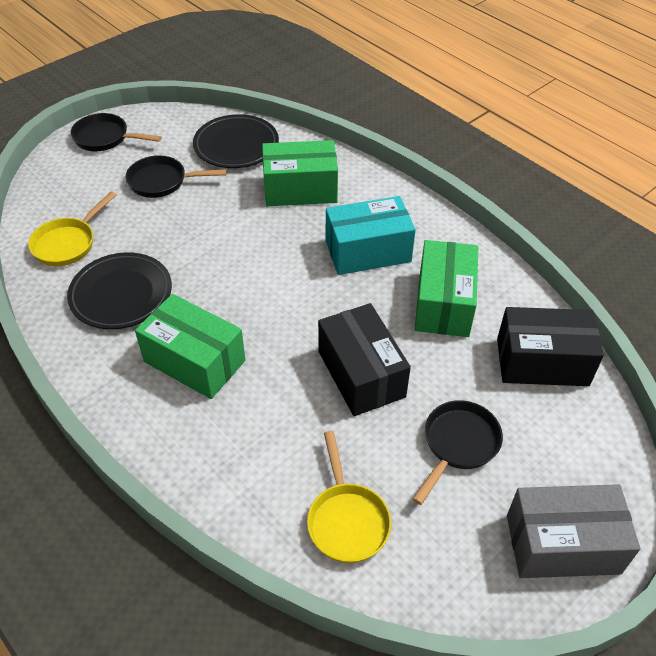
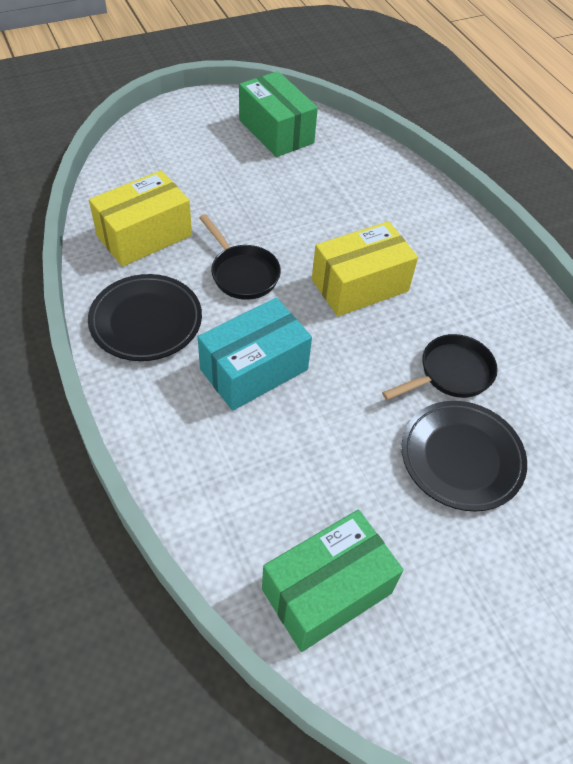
black box: [318,303,411,416] [497,307,604,386] = 2 -> none = 0
black pan: [70,113,162,151] [125,155,227,198] [413,400,503,505] = 3 -> [199,214,281,300] [382,334,498,400] = 2
green box: [135,294,245,399] [262,140,338,206] [414,240,478,337] = 3 -> [239,71,318,157] [262,509,404,652] = 2
grey box: [507,484,640,578] = 1 -> none = 0
yellow box: none = 0 -> [89,170,192,267] [312,221,418,317] = 2
yellow pan: [28,191,116,266] [307,431,391,563] = 2 -> none = 0

